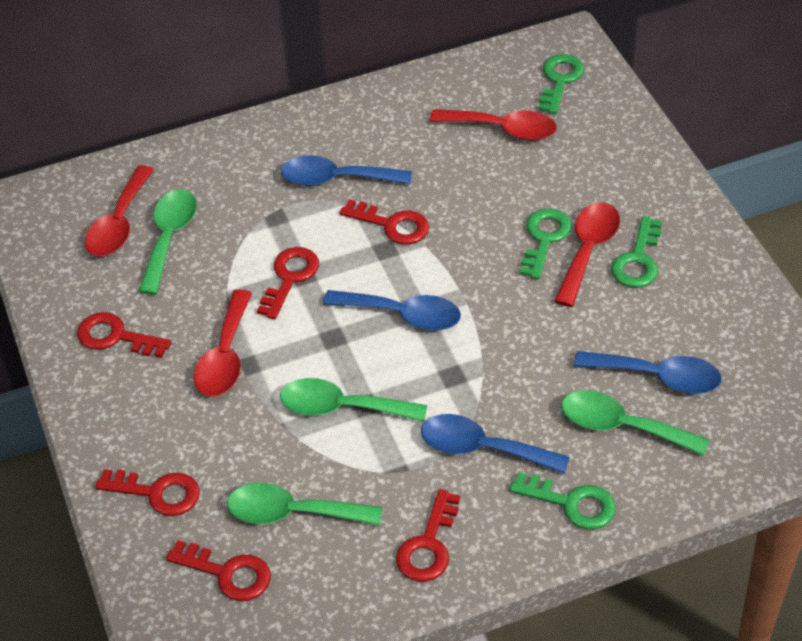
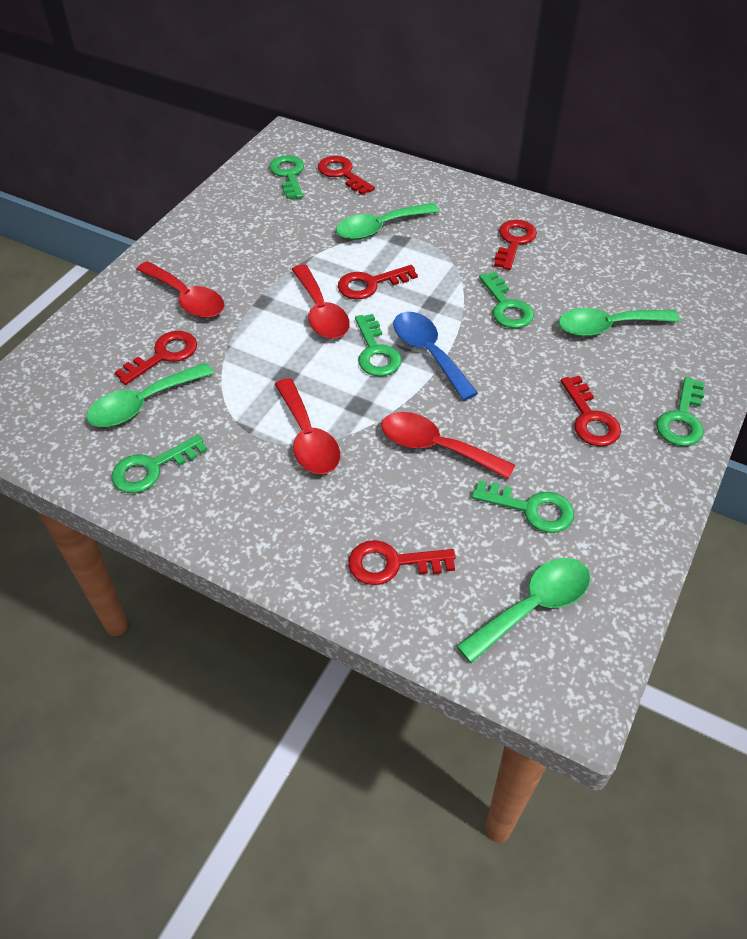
blue spoon: [281,156,412,186] [323,290,461,331] [421,414,570,474] [574,351,722,394] = 4 -> [393,312,478,401] = 1
green key: [510,472,616,529] [520,208,572,279] [539,54,584,114] [611,216,662,288] = 4 -> [111,435,207,493] [269,155,304,199] [355,314,401,376] [472,480,574,533] [479,272,534,328] [656,377,705,446] = 6

